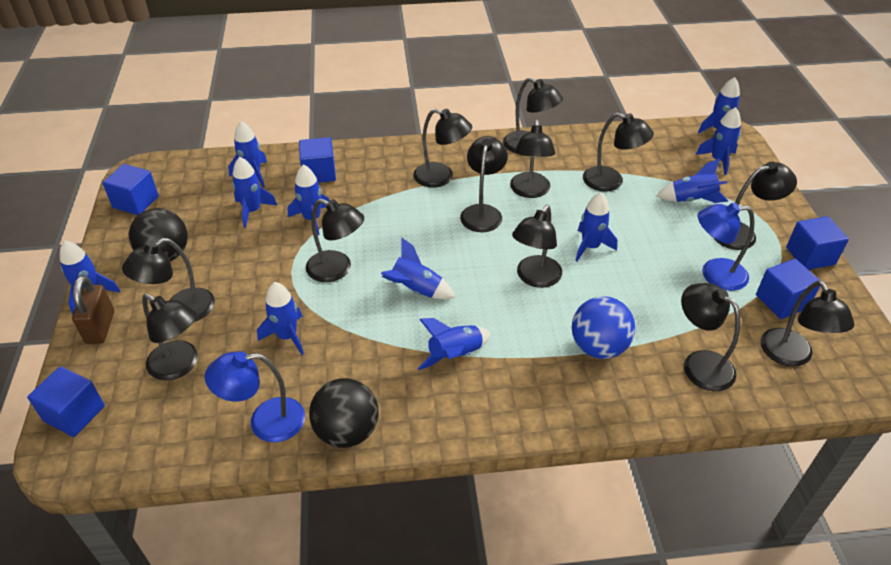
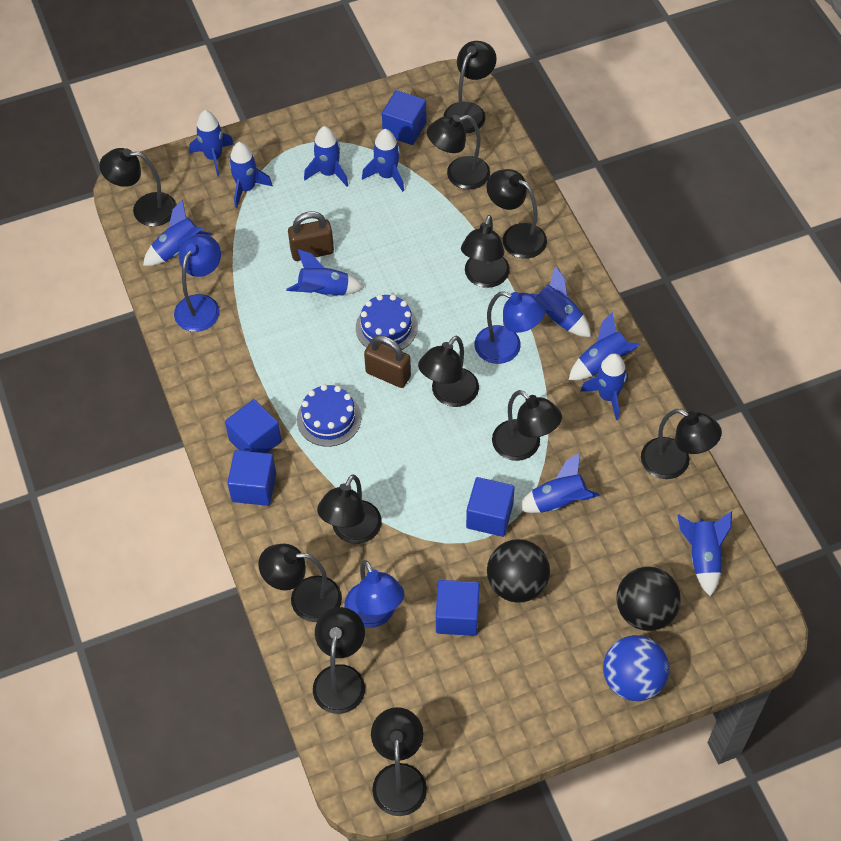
blue cake: none = 0 -> [297,384,361,447] [356,294,418,350] = 2
blue lamp: [205,352,305,443] [698,202,755,291] = 2 -> [174,234,221,332] [344,560,404,628] [474,291,546,364] = 3
brown padlock: [72,276,114,344] = 1 -> [288,211,334,261] [364,335,411,388] = 2

